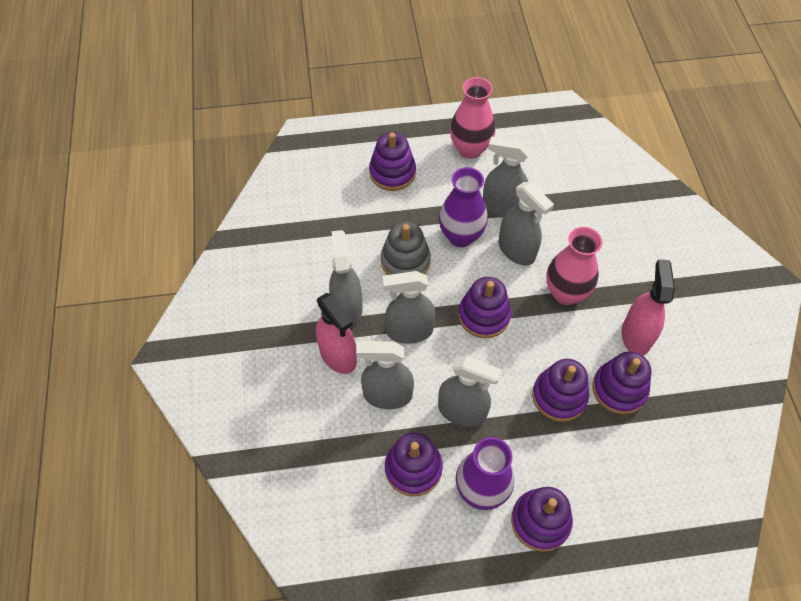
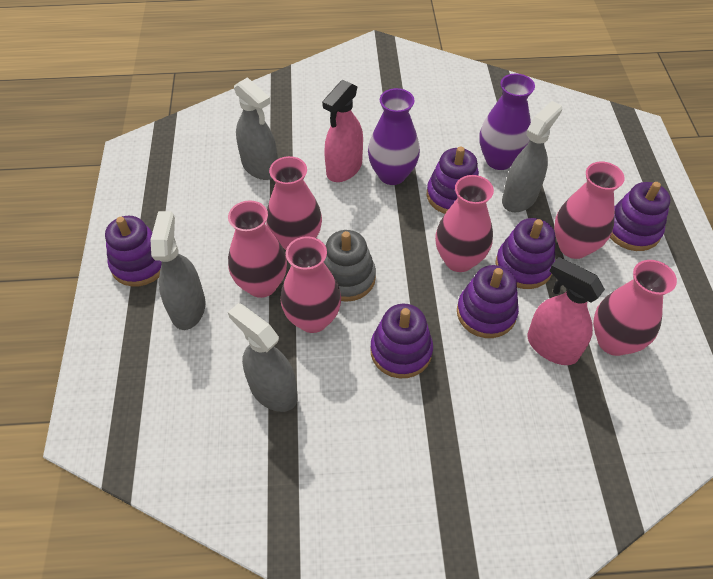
grey spray bottle: [329,230,363,327] [356,341,414,409] [383,271,435,344] [438,356,501,427] [483,137,530,218] [499,182,554,266] = 6 -> [150,211,206,330] [228,303,298,412] [234,77,278,180] [502,101,562,212] = 4
pink vase: [450,77,495,159] [546,227,603,305] = 2 -> [228,200,287,298] [266,156,322,250] [281,236,341,333] [435,175,494,272] [554,162,625,259] [593,260,677,356] = 6

